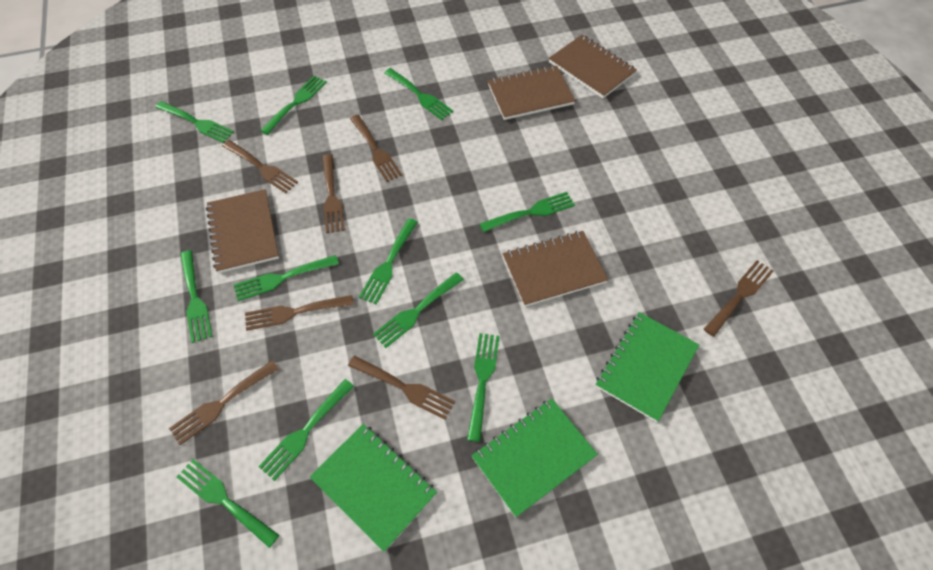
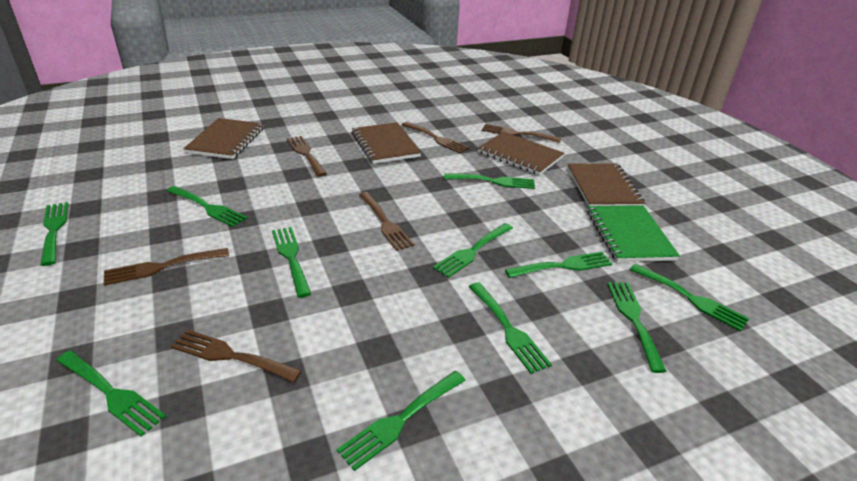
brown fork: [169,361,279,445] [222,140,298,193] [245,295,354,331] [322,154,345,233] [348,356,455,420] [350,115,402,182] [704,260,773,337] = 7 -> [104,248,229,286] [171,330,302,382] [287,136,327,177] [359,192,414,251] [402,122,470,153] [482,124,561,143] = 6
green notebook: [310,424,437,552] [472,398,598,517] [596,312,699,422] = 3 -> [587,205,680,262] = 1

